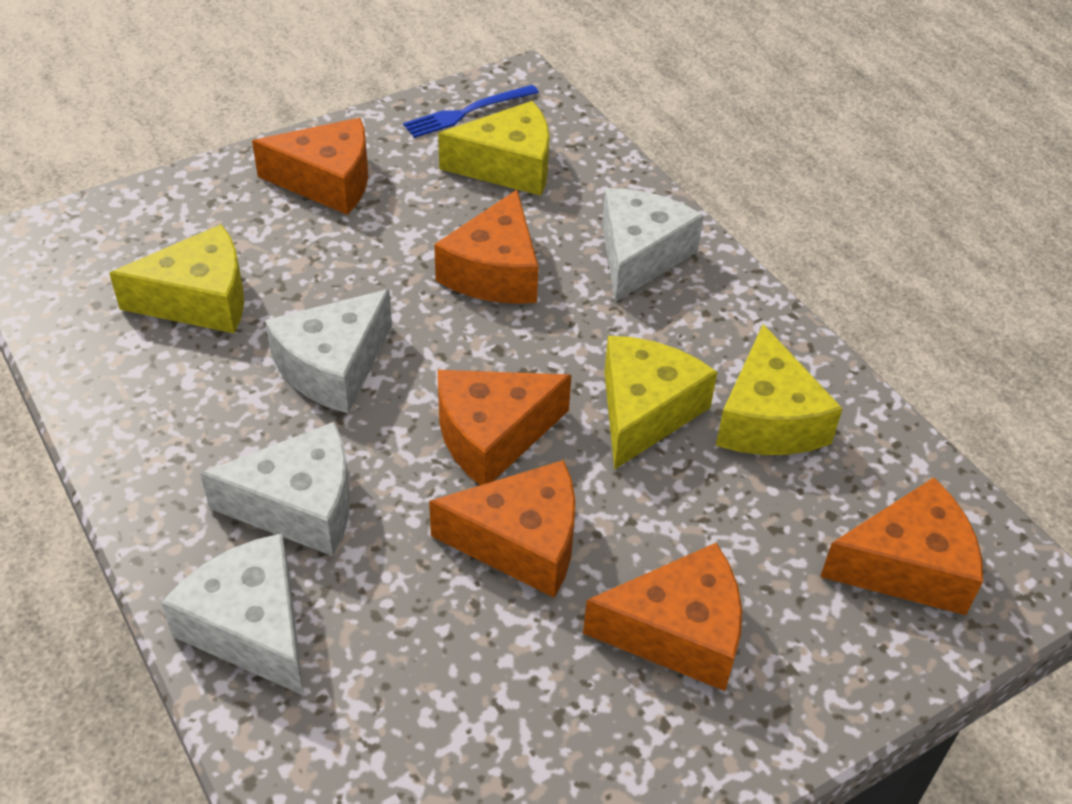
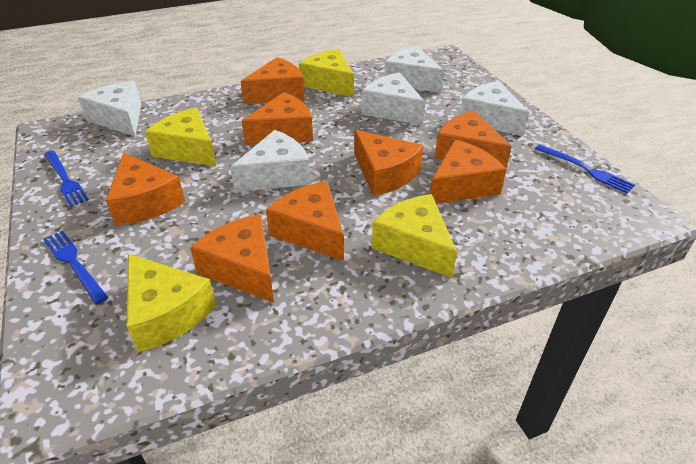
blue fork: [403,85,539,138] = 1 -> [43,230,108,304] [44,151,89,207] [535,144,635,193] = 3
orange cheese: [252,118,368,215] [429,460,576,598] [434,190,538,304] [438,370,572,485] [583,543,742,691] [820,478,983,615] = 6 -> [106,153,185,226] [190,214,274,303] [240,57,305,104] [242,92,313,145] [266,181,344,261] [354,130,423,196] [430,139,507,204] [434,111,512,169] = 8
white cheese: [161,533,304,696] [200,422,350,556] [265,289,392,414] [602,188,704,302] = 4 -> [78,81,141,136] [230,130,310,192] [361,72,425,125] [384,46,444,93] [460,81,529,136] = 5

